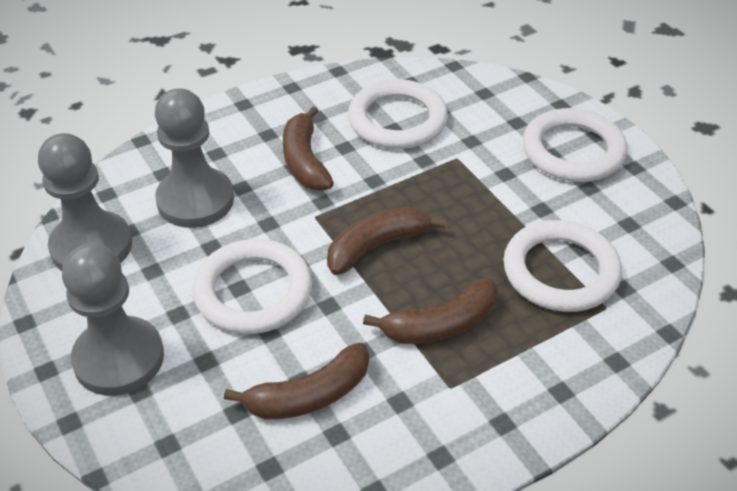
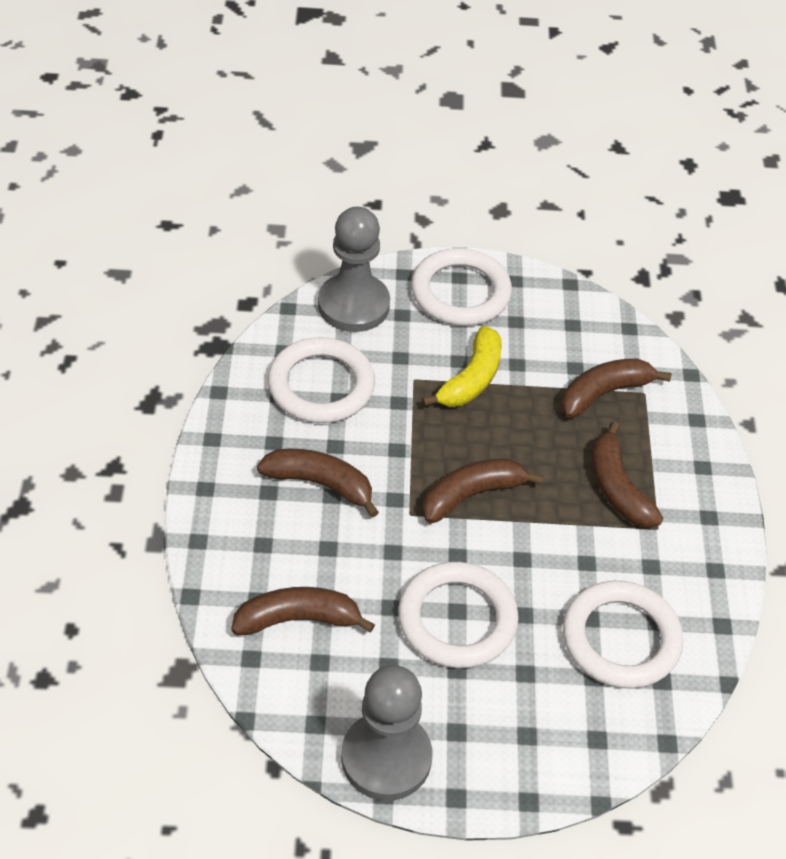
brown banana: [224,343,369,420] [283,106,334,191] [327,207,446,275] [363,278,498,344] = 4 -> [231,587,375,635] [257,449,379,518] [422,459,544,524] [561,359,672,418] [592,421,663,528] = 5
grey pawn: [38,133,132,271] [62,244,164,396] [155,88,234,228] = 3 -> [318,206,390,332] [341,665,433,801] = 2
yellow banana: none = 0 -> [422,325,502,407] = 1

